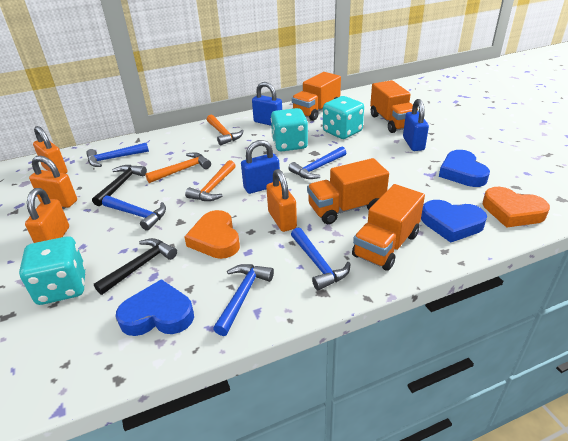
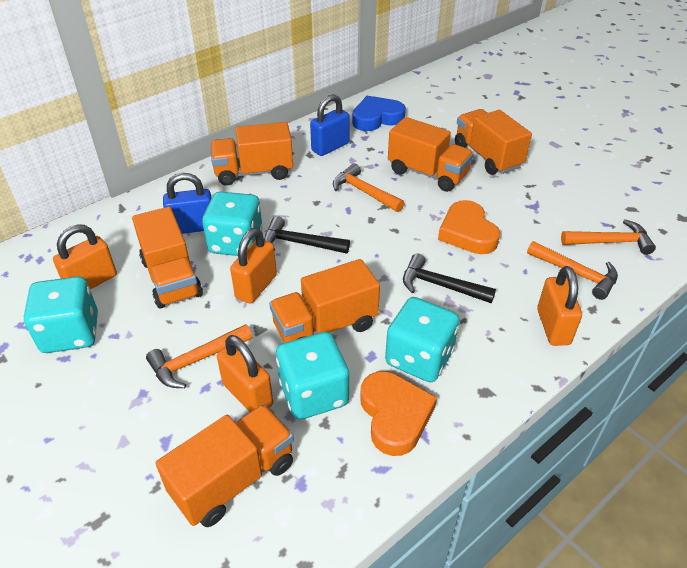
blue hammer: [86,143,149,167] [102,196,166,231] [213,264,274,336] [288,147,346,179] [291,227,351,290] = 5 -> none = 0
blue heart: [116,279,194,336] [421,200,487,243] [439,150,490,187] = 3 -> [352,96,406,131] = 1
blue padlock: [241,140,280,194] [252,82,282,126] [403,99,429,151] = 3 -> [163,173,211,234] [310,94,350,156] = 2
orange hammer: [145,152,211,183] [185,160,236,201] [207,115,244,145] = 3 -> [146,324,252,388] [333,163,404,212] [527,241,618,300] [561,220,656,255] = 4
orange truck: [292,72,341,121] [307,158,389,224] [352,184,425,271] [370,80,419,133] = 4 -> [132,207,203,308] [155,404,294,527] [210,122,293,186] [269,259,380,343] [388,117,474,192] [455,109,532,175] = 6
turquoise dice: [19,236,86,305] [271,108,308,152] [323,96,364,139] = 3 -> [24,276,98,353] [202,192,263,256] [276,332,349,420] [385,297,460,382] = 4

